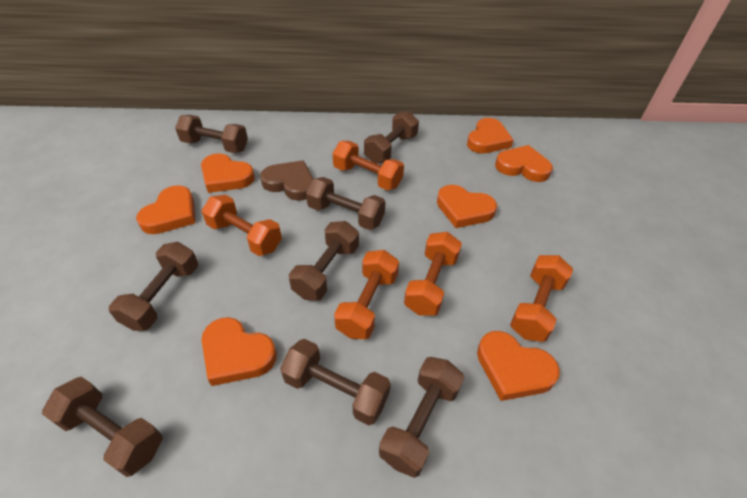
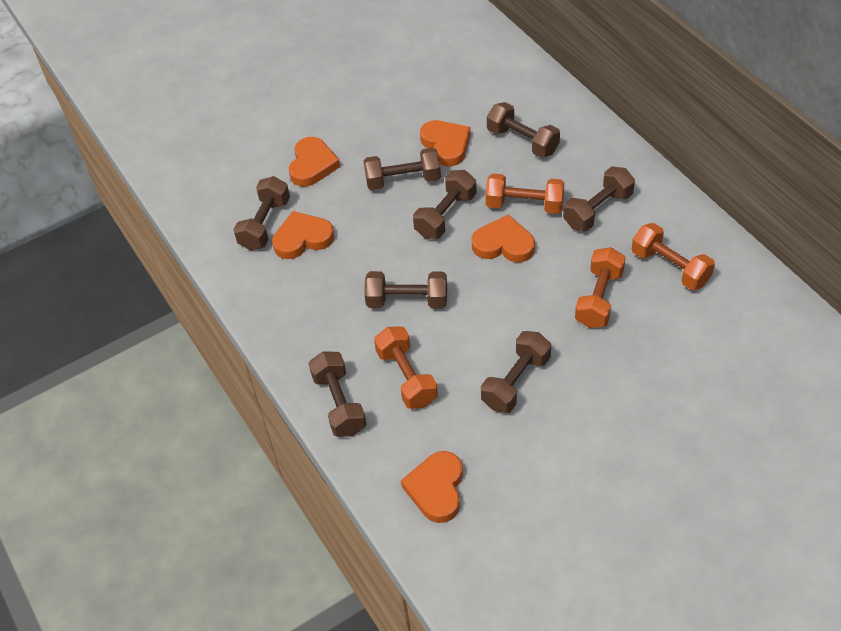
brown heart: [260,160,313,201] = 1 -> none = 0
orange dumbbell: [202,195,282,256] [333,141,404,190] [334,250,399,339] [404,232,462,316] [510,255,573,342] = 5 -> [374,326,438,409] [485,173,565,214] [575,247,626,328] [632,223,715,290] = 4
orange heart: [136,185,195,234] [201,153,255,193] [202,317,277,386] [437,185,497,228] [467,118,513,153] [477,331,560,401] [495,145,553,182] = 7 -> [272,211,335,259] [289,137,340,187] [401,451,463,523] [420,120,471,166] [472,215,535,262] = 5

